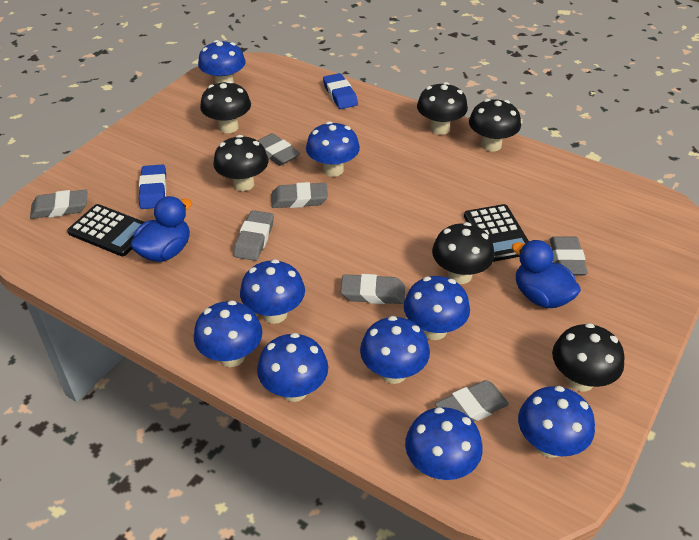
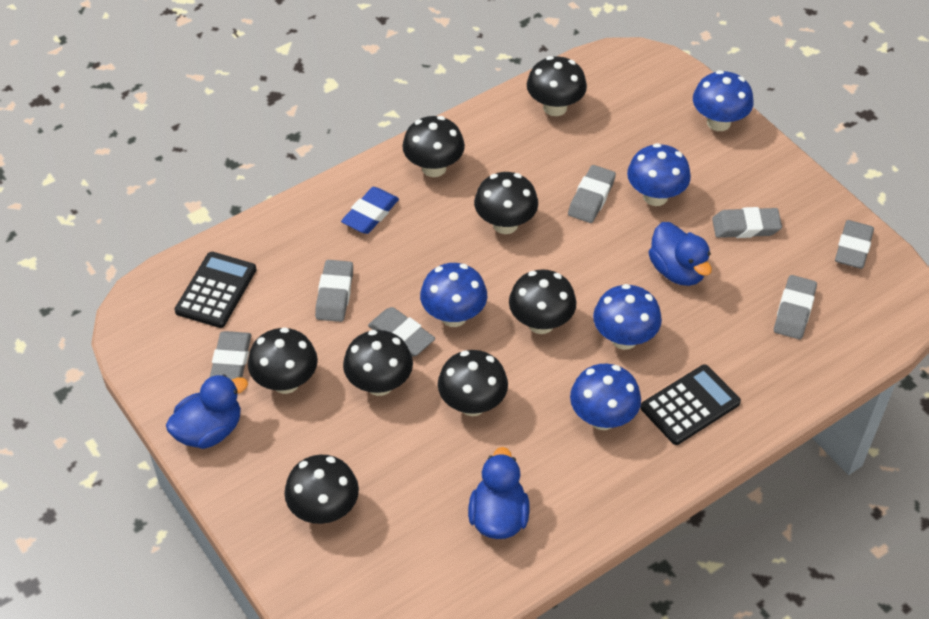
black mushroom: [200,81,251,133] [213,135,268,191] [417,82,468,135] [432,222,495,284] [469,99,521,152] [552,323,625,392] = 6 -> [248,327,318,394] [284,455,359,524] [343,330,413,396] [402,116,465,177] [438,350,508,416] [474,172,538,234] [509,269,576,334] [527,56,587,116] = 8
blue duck: [130,196,192,262] [512,240,581,308] = 2 -> [166,374,248,449] [468,447,530,539] [648,222,712,286] = 3
blue eraser: [139,164,166,209] [323,73,358,109] = 2 -> [341,187,399,234] = 1
blue mushroom: [194,300,262,367] [198,40,246,84] [240,259,305,324] [257,333,328,402] [306,121,360,177] [360,316,430,384] [404,276,470,340] [405,407,483,480] [518,386,595,458] = 9 -> [420,263,487,327] [570,364,641,430] [593,284,662,350] [627,143,691,206] [693,70,754,131] = 5

